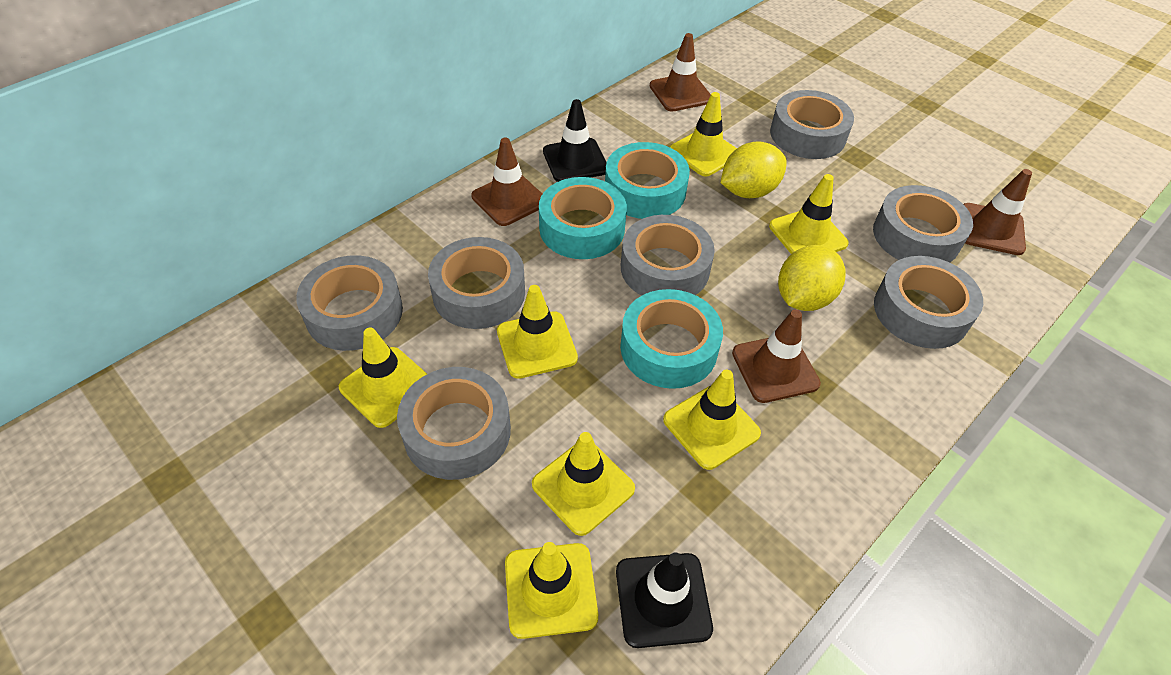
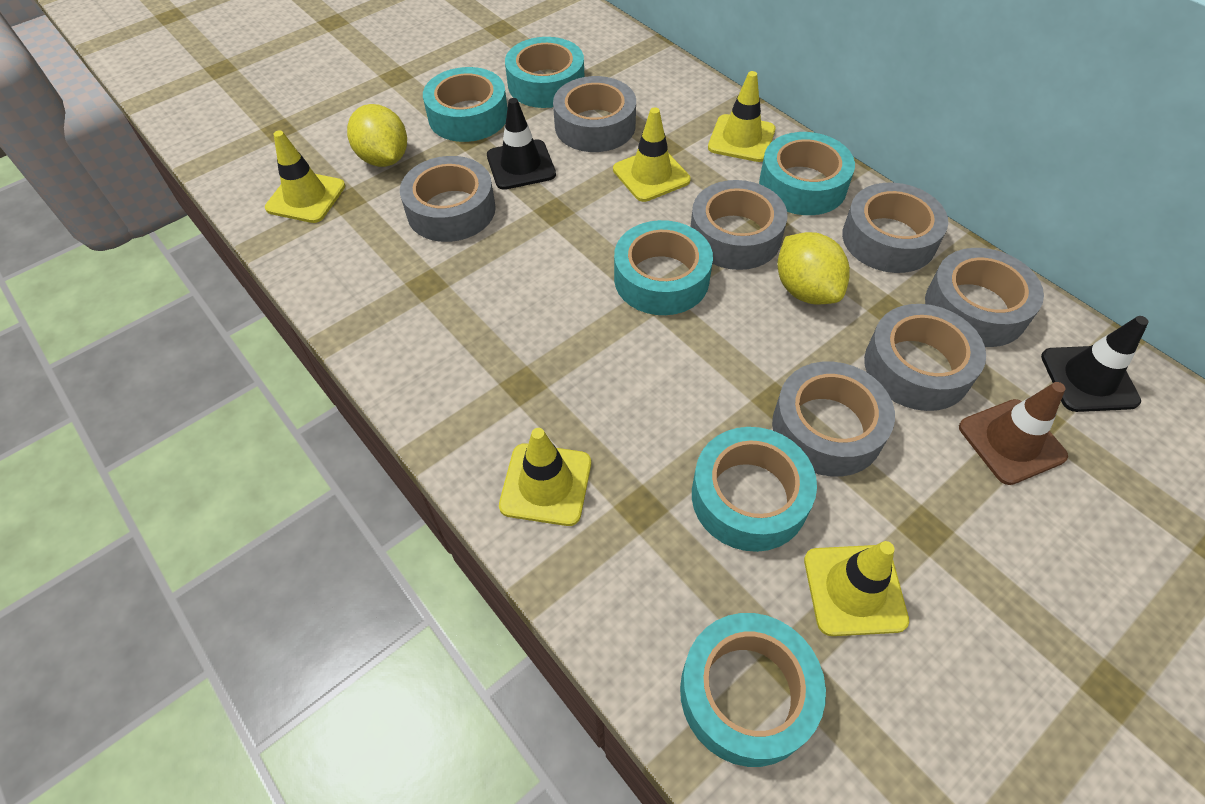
brown traffic cone: [471,138,542,226] [650,33,711,111] [732,309,821,403] [963,169,1032,255] = 4 -> [959,382,1068,485] = 1
turquoise tape: [539,177,627,259] [605,142,690,219] [620,289,723,389] = 3 -> [423,67,508,142] [505,37,584,108] [614,220,713,315] [680,613,826,767] [692,427,817,552] [759,132,855,215] = 6
yellow traffic cone: [339,327,427,428] [497,285,578,379] [505,542,598,639] [532,432,635,536] [663,370,761,470] [670,92,737,176] [769,174,849,254] = 7 -> [265,130,345,223] [499,428,591,526] [613,107,691,202] [708,71,775,162] [804,541,909,636] = 5

